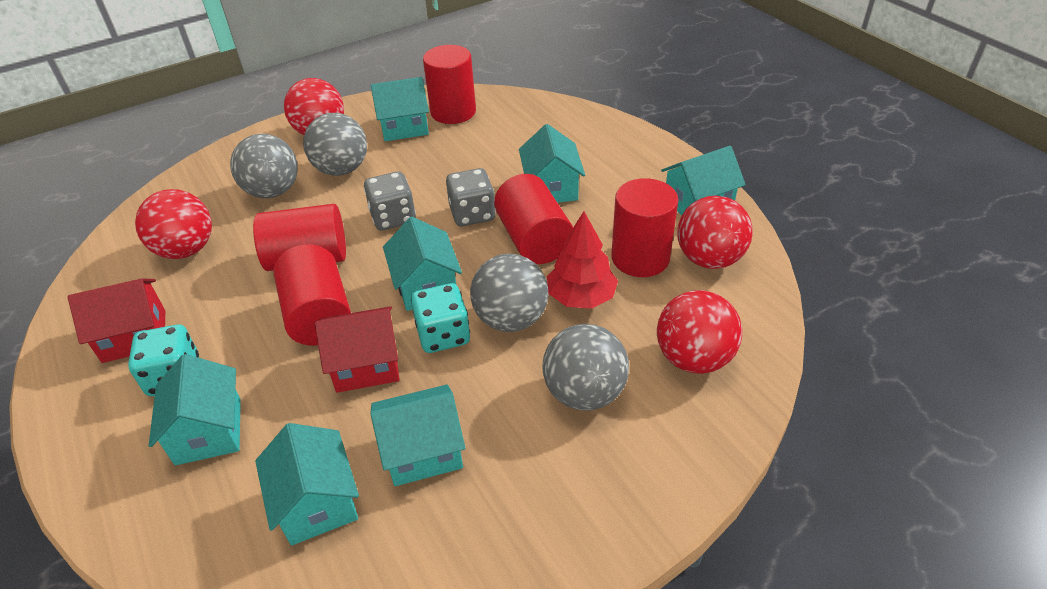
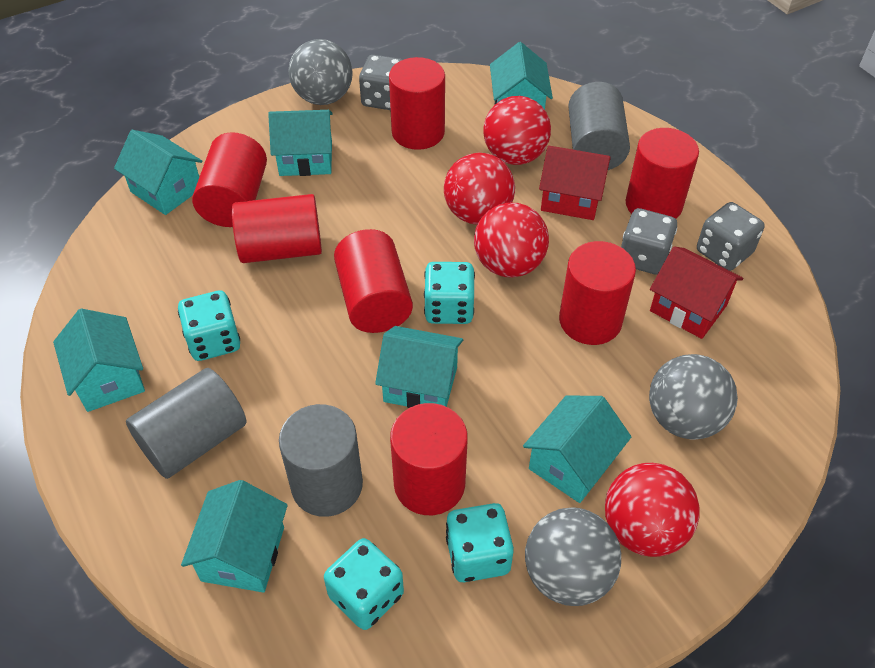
grey ball: [230,134,298,198] [303,113,367,176] [470,254,548,332] [542,324,629,411] = 4 -> [289,39,353,105] [525,507,621,606] [649,354,738,439] = 3
grey cylinder: none = 0 -> [126,368,247,479] [279,404,363,517] [568,82,630,170] = 3
grey dice: [364,172,416,231] [446,168,496,226] = 2 -> [359,55,402,110] [621,208,677,275] [697,202,765,271] = 3
red cylinder: [253,204,346,271] [273,244,351,346] [423,45,476,124] [494,174,573,264] [611,178,678,277] = 5 -> [192,132,267,227] [232,194,322,263] [334,229,413,333] [389,57,445,150] [390,403,468,515] [559,241,636,345] [626,128,699,219] = 7
red tree: [547,211,618,309] = 1 -> none = 0
turquoise dice: [128,324,199,396] [411,283,470,353] = 2 -> [178,290,240,361] [324,538,404,630] [424,262,475,324] [446,503,514,582] = 4

